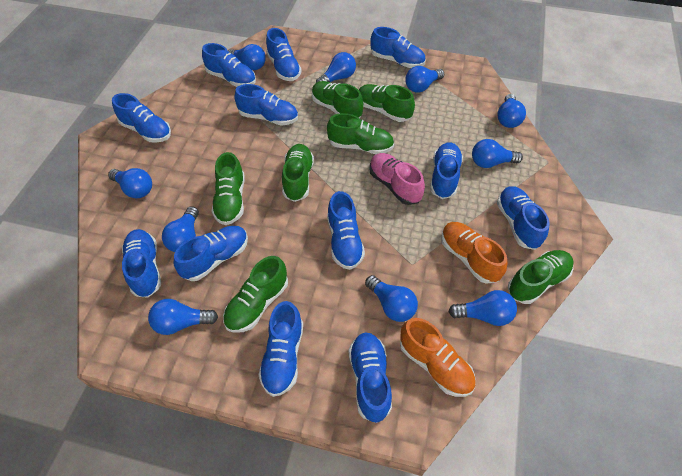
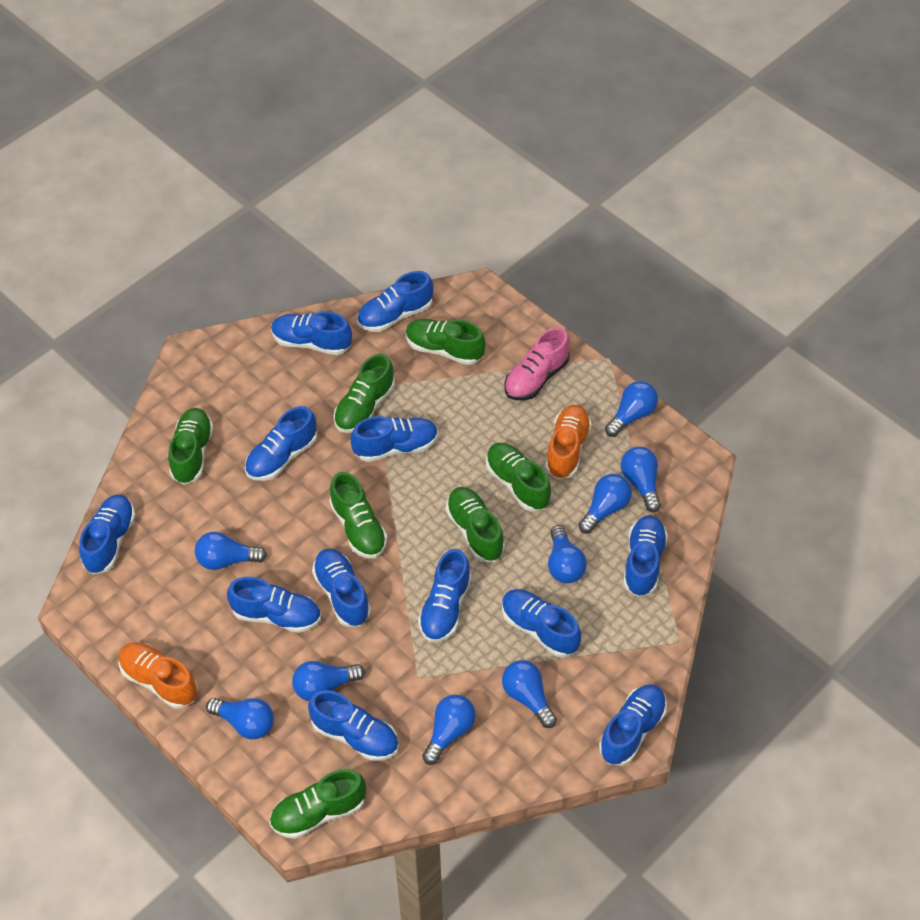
blue light bulb: [108,168,152,198] [148,299,218,335] [162,206,199,252] [228,44,266,70] [316,52,356,83] [365,275,418,322] [405,66,444,93] [448,290,517,326] [472,139,523,168] [497,94,526,128] = 10 -> [195,532,267,570] [206,698,274,739] [292,661,365,701] [422,694,476,765] [502,660,557,728] [548,525,587,583] [579,474,632,534] [605,381,658,437] [621,447,661,512] = 9

